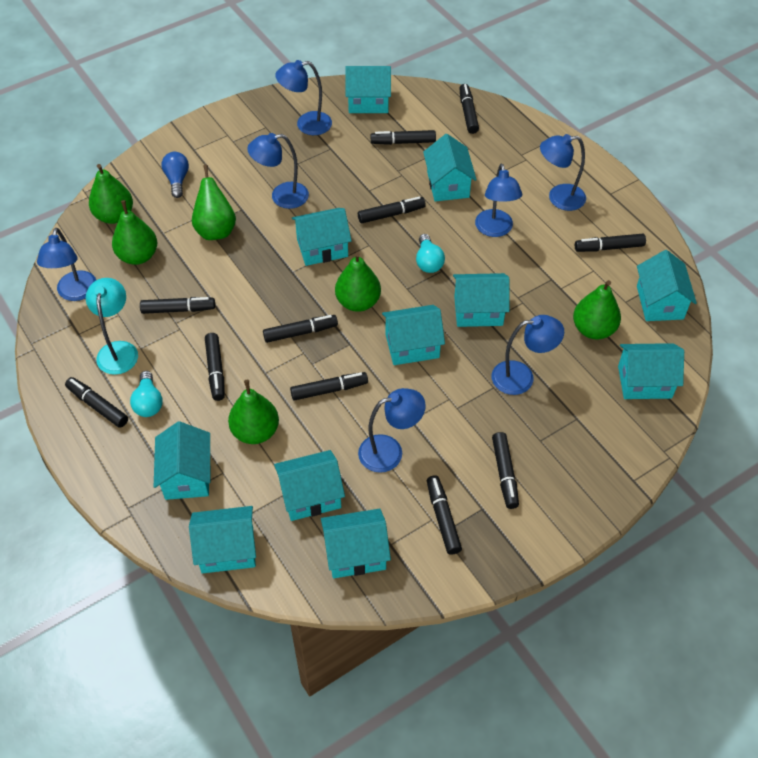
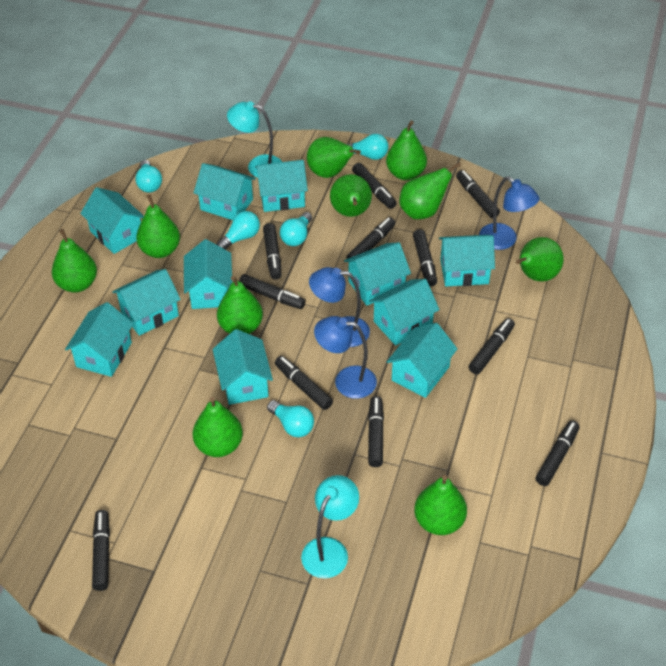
blue lamp: [37,228,96,301] [247,133,309,209] [275,60,332,135] [358,388,426,473] [475,164,522,237] [492,315,564,395] [540,134,586,211] = 7 -> [309,267,370,347] [314,316,377,399] [479,177,539,250] = 3
blue light bulb: [161,152,189,198] = 1 -> none = 0
green pear: [89,164,133,224] [112,200,157,265] [192,164,236,240] [228,380,279,444] [335,252,381,312] [573,280,621,340] = 6 -> [52,229,97,293] [136,195,180,258] [193,397,243,457] [217,276,263,334] [307,137,361,178] [330,174,372,217] [386,120,427,180] [399,162,461,219] [414,475,467,535] [516,237,564,282] = 10
turquoise lamp: [86,278,138,375] = 1 -> [227,101,282,178] [301,475,359,578] = 2
turquoise light bulb: [130,371,163,417] [416,234,445,273] = 2 -> [135,160,162,193] [217,211,260,250] [267,400,314,437] [280,212,312,246] [346,134,389,160] = 5

